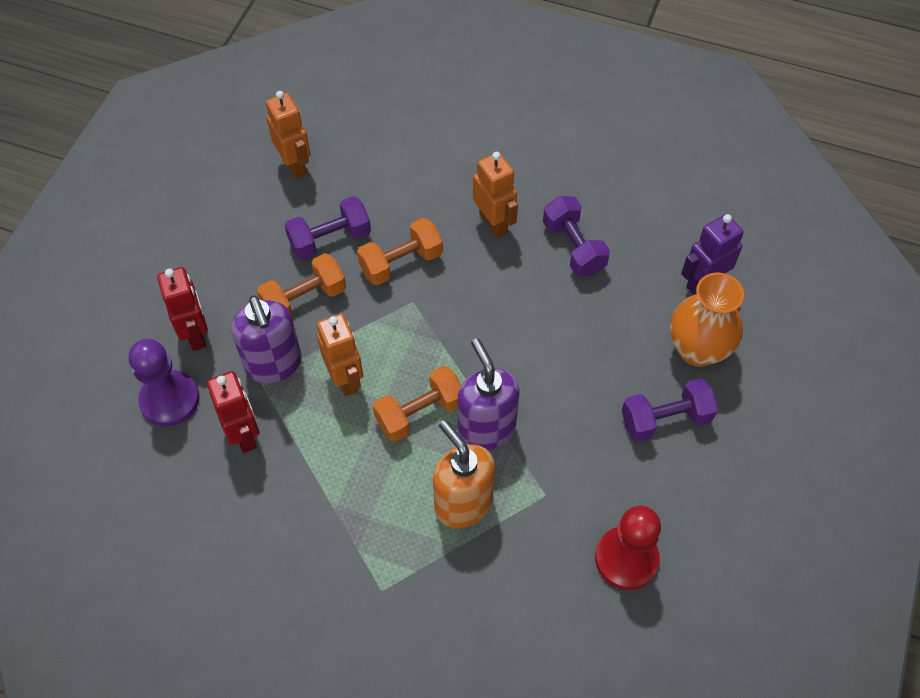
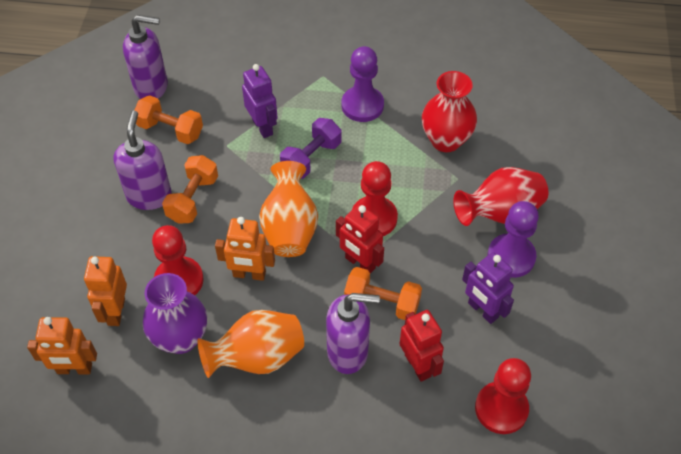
orange soap dispenser: [433,420,495,528] = 1 -> none = 0
orange vase: [670,273,744,367] = 1 -> [197,310,304,378] [259,161,318,257] = 2
purple dumbbell: [285,196,371,260] [543,196,610,276] [622,378,718,442] = 3 -> [280,118,342,179] = 1
purple pawn: [129,339,199,427] = 1 -> [342,46,384,122] [487,201,539,278] = 2
purple robot: [681,214,743,295] = 1 -> [242,64,278,138] [462,252,514,324] = 2
purple soap dispenser: [231,295,302,383] [458,338,520,450] = 2 -> [114,111,172,210] [123,15,168,99] [326,293,380,374] = 3
purple vase: none = 0 -> [143,273,207,354] = 1
red pawn: [595,506,661,590] = 1 -> [152,225,204,295] [352,161,398,236] [475,358,531,434] = 3
red vase: none = 0 -> [422,71,477,152] [453,167,549,226] = 2

